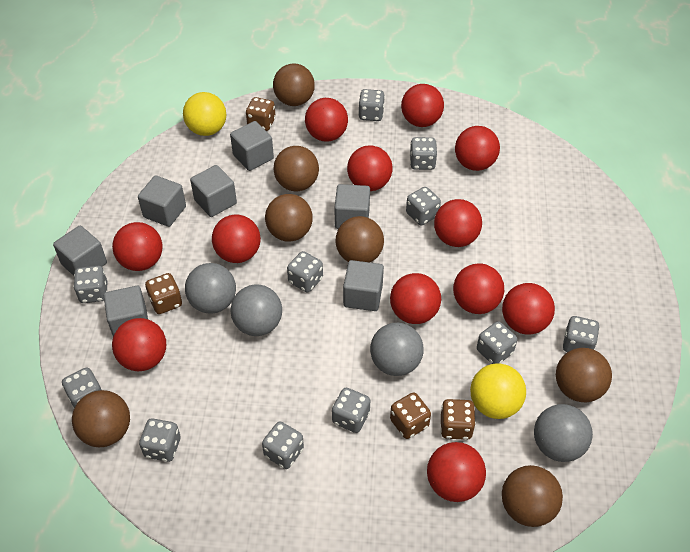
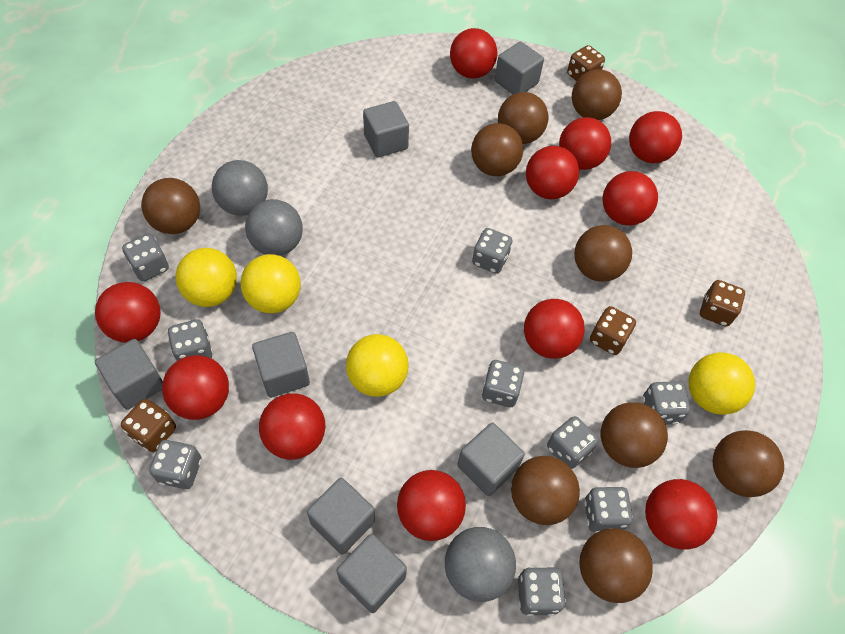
brown ball: [72,390,130,447] [265,194,312,242] [273,63,315,106] [273,146,319,191] [336,216,384,263] [502,465,563,527] [556,348,612,402] = 7 -> [141,178,200,234] [471,123,523,176] [498,92,548,144] [511,456,580,525] [572,70,622,120] [574,225,632,282] [580,528,653,603] [601,402,668,468] [713,430,784,497] = 9
grey ball: [185,263,236,314] [230,284,282,336] [370,323,423,376] [534,404,593,462] = 4 -> [212,160,268,216] [245,199,303,256] [445,527,516,602] = 3
grey dice: [62,368,101,409] [73,266,107,303] [139,418,181,462] [262,421,304,469] [287,251,323,293] [332,388,370,433] [358,89,385,121] [406,187,441,225] [410,137,437,170] [477,321,517,364] [563,316,600,352] = 11 -> [122,234,169,281] [149,440,202,489] [167,319,213,362] [472,228,512,274] [482,360,524,407] [518,567,566,616] [547,416,599,469] [584,486,633,533] [643,381,690,424] = 9
red ball: [112,222,163,271] [112,318,166,371] [212,214,261,263] [305,98,348,142] [347,145,393,191] [390,273,441,324] [401,84,444,127] [427,442,486,502] [434,199,482,247] [453,263,504,314] [455,126,500,171] [502,283,555,335] = 12 -> [95,282,161,343] [162,355,229,420] [259,394,325,460] [397,470,466,541] [450,28,497,78] [524,299,585,359] [526,146,579,199] [559,117,611,170] [602,171,658,226] [629,111,682,163] [645,479,718,550] = 11
yellow ball: [183,92,226,136] [470,363,526,419] = 2 -> [175,248,237,307] [240,254,301,313] [346,334,409,397] [689,352,755,415] = 4

